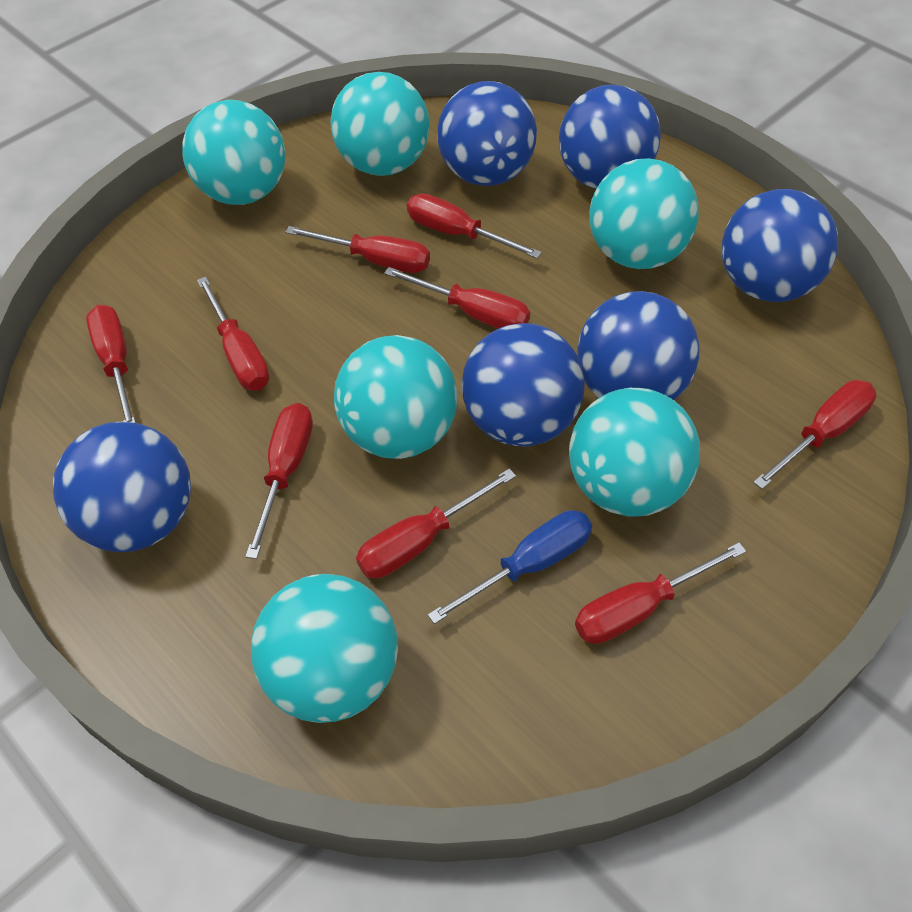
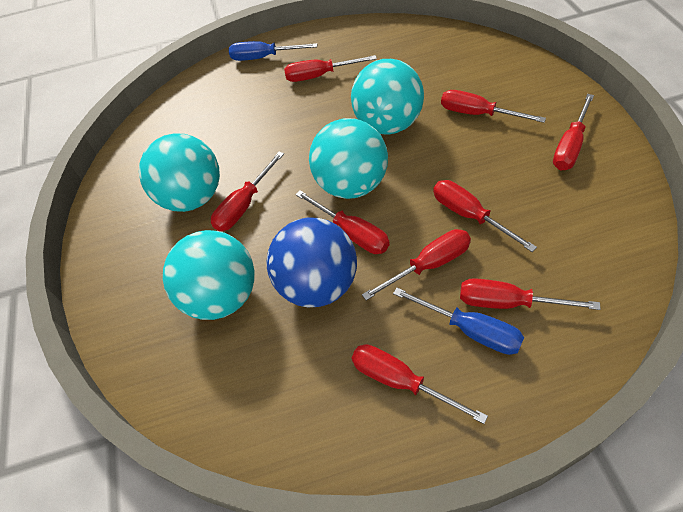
blue ball: [53,421,191,552] [437,81,537,186] [462,323,585,446] [559,84,661,189] [577,291,699,400] [722,189,838,302] = 6 -> [266,218,357,307] = 1
blue screwdriver: [428,510,592,624] = 1 -> [229,41,317,61] [393,288,524,355] = 2
turquoise ball: [182,100,286,205] [251,574,398,723] [331,72,430,176] [334,335,458,459] [569,388,700,517] [589,158,699,269] = 6 -> [139,134,220,212] [163,230,255,320] [309,118,388,199] [351,59,424,134] = 4

